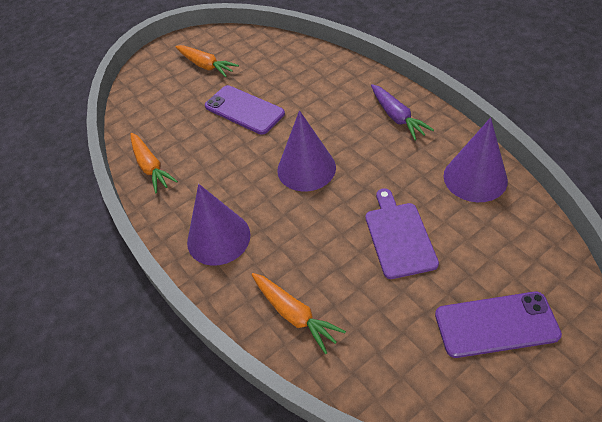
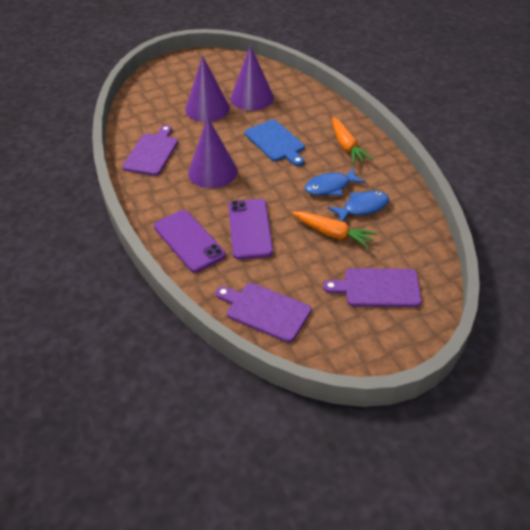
blue cutting board: none = 0 -> [245,120,305,166] = 1
blue fish: none = 0 -> [305,168,365,196] [328,191,389,222] = 2
orange carrot: [131,133,178,193] [175,45,239,77] [251,273,346,354] = 3 -> [292,211,377,248] [332,117,372,164] = 2
purple carrot: [371,84,434,141] = 1 -> none = 0
purple cutting board: [365,188,439,279] = 1 -> [122,125,178,176] [216,283,312,342] [323,268,422,307] = 3

